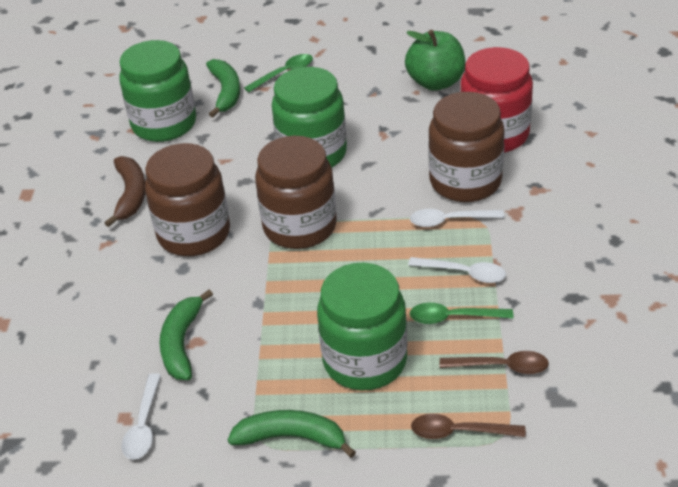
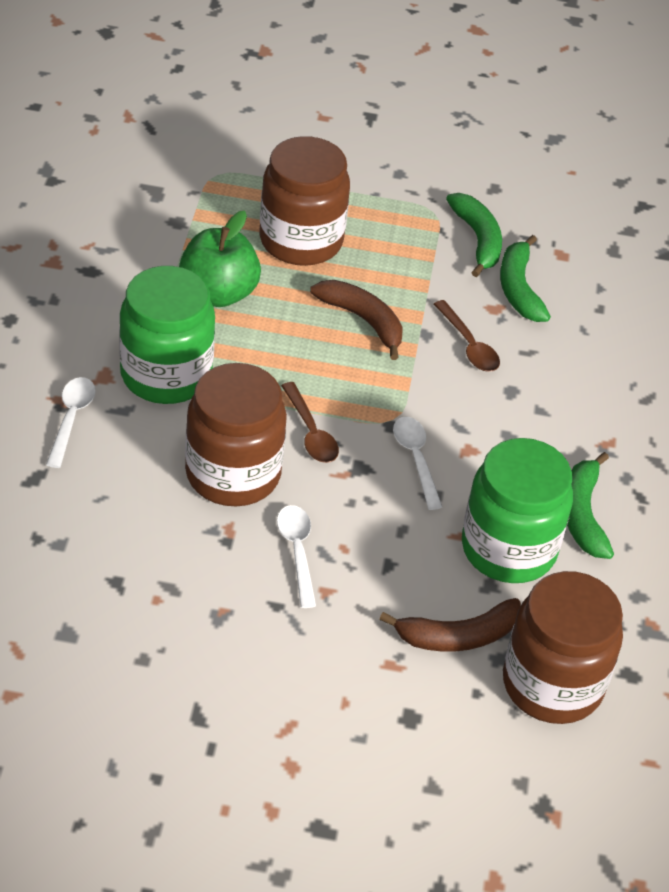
brown banana: [105,156,146,227] = 1 -> [310,280,403,360] [380,598,521,652] = 2
green jar: [119,40,196,142] [272,67,347,168] [317,263,408,391] = 3 -> [119,266,215,404] [462,438,573,583] = 2
green spoon: [244,54,313,92] [410,303,514,324] = 2 -> none = 0
red jar: [460,47,533,153] = 1 -> none = 0

